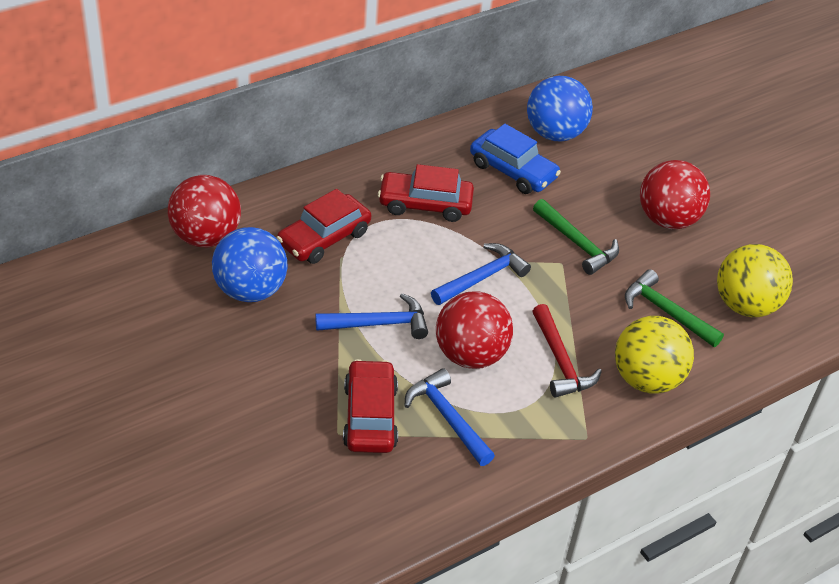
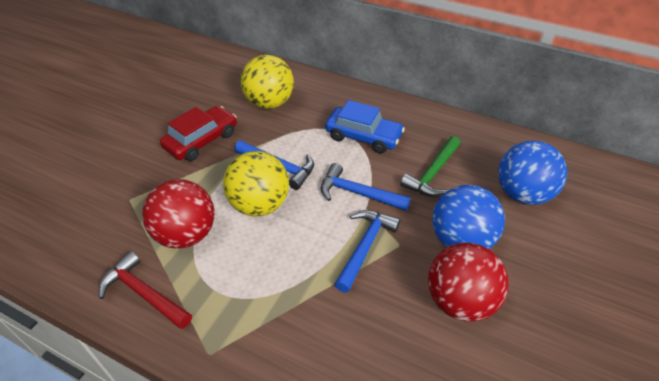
green hammer: [533,199,619,275] [625,269,724,347] = 2 -> [400,136,461,197] = 1
red ball: [168,175,241,247] [436,291,513,369] [640,160,710,229] = 3 -> [142,179,215,249] [428,243,509,322] = 2
red car: [277,189,371,264] [343,359,398,453] [378,164,474,222] = 3 -> [160,106,237,161] = 1

